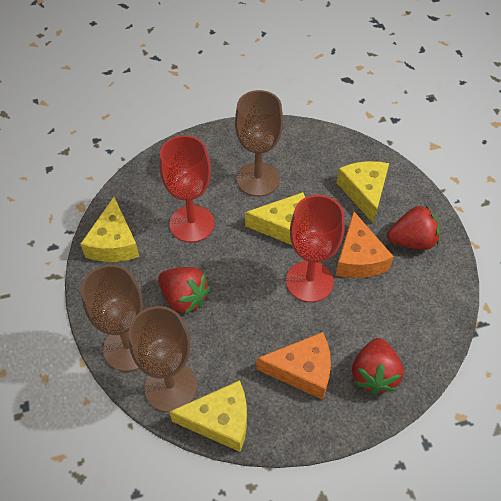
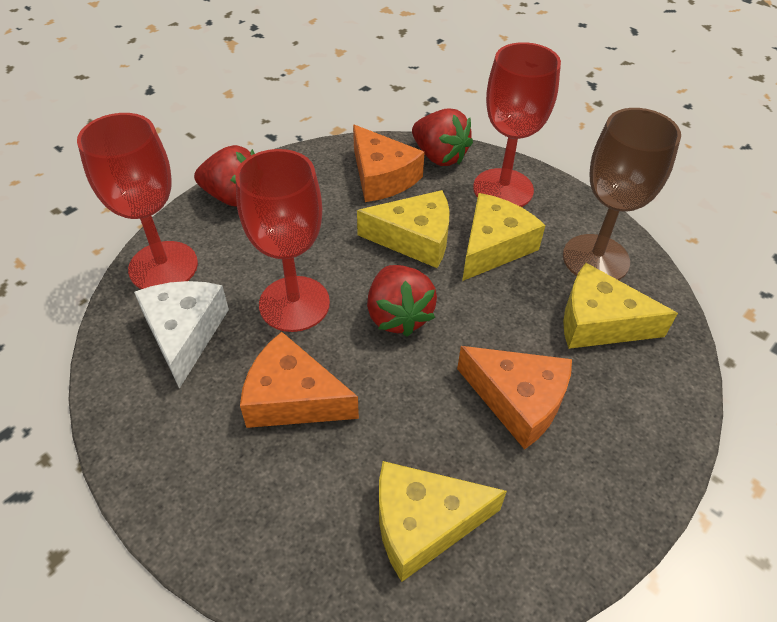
brown goblet: [81,265,143,372] [128,306,197,412] [235,90,283,197] = 3 -> [563,108,681,280] = 1
orange cheese: [256,332,331,400] [336,211,394,278] = 2 -> [240,332,359,428] [353,125,425,202] [457,346,572,450] = 3
red goblet: [160,135,215,243] [286,195,345,302] = 2 -> [77,113,198,289] [236,149,330,332] [473,42,561,207] = 3
white cheese: none = 0 -> [134,281,229,389] = 1

